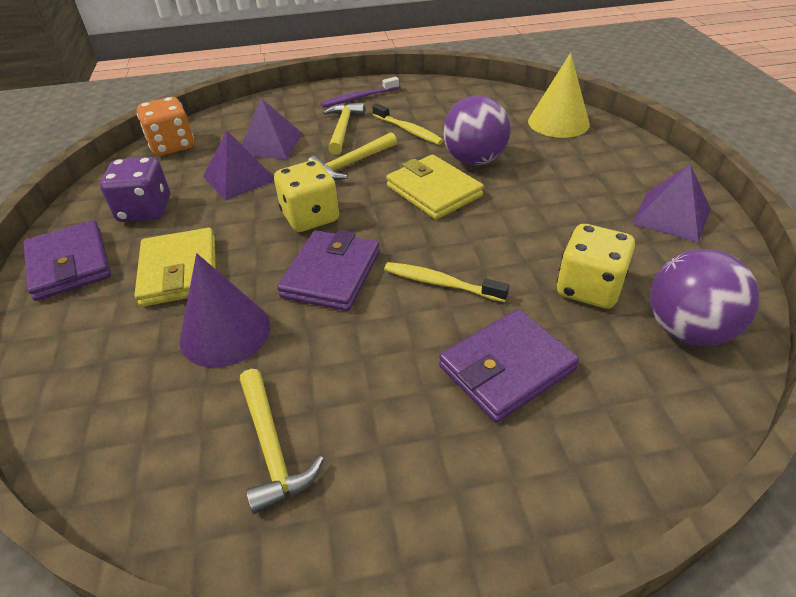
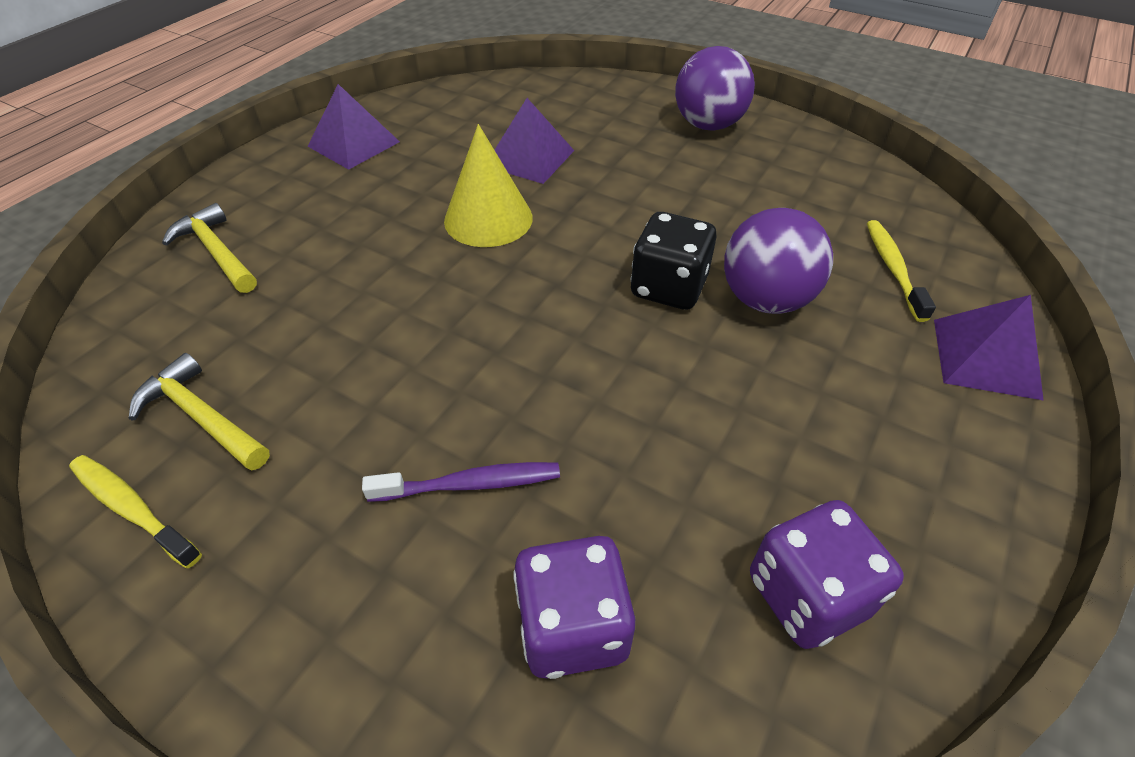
black dice: none = 0 -> [630,212,716,310] = 1
orange dice: [137,97,194,156] = 1 -> none = 0
purple cone: [179,253,270,368] = 1 -> none = 0
purple dice: [100,157,170,222] = 1 -> [513,536,635,679] [750,500,904,649] = 2
purple wallet: [23,220,111,301] [277,230,380,311] [439,309,579,423] = 3 -> none = 0
yellow dice: [274,160,339,232] [557,224,635,309] = 2 -> none = 0
yellow hammer: [240,369,324,514] [308,132,397,180] [323,102,365,155] = 3 -> [128,353,270,471] [162,203,257,293] = 2
yellow wallet: [135,228,216,307] [386,155,484,220] = 2 -> none = 0

